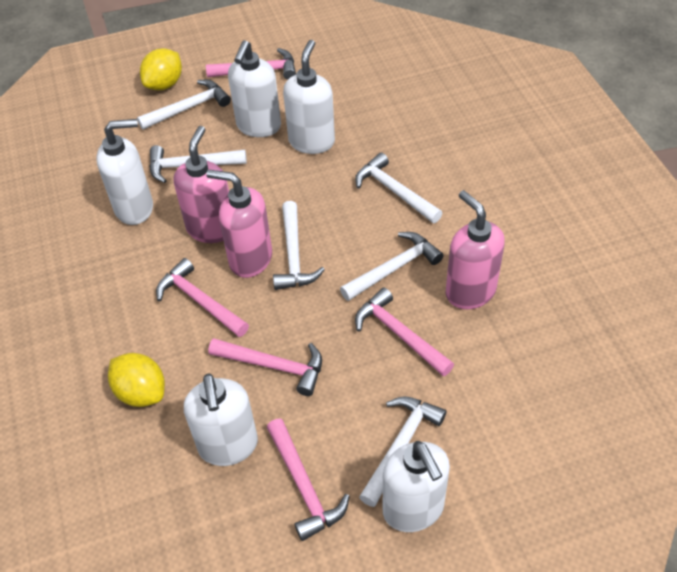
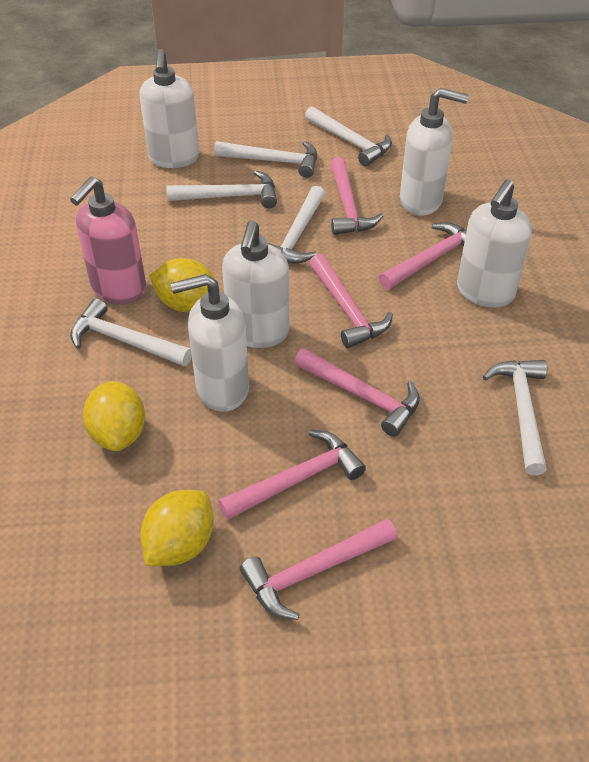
pink hammer: [156,258,249,337] [206,48,296,80] [208,338,322,396] [267,419,350,541] [355,288,454,376] = 5 -> [218,430,366,520] [240,519,397,620] [294,348,420,437] [309,254,393,348] [331,157,384,235] [379,223,467,290] = 6
pink soap dispenser: [174,126,229,243] [206,170,272,278] [446,190,505,309] = 3 -> [70,177,146,304] = 1
yellow lemon: [108,353,165,407] [140,48,182,90] = 2 -> [83,381,145,451] [140,490,213,566] [149,258,220,312] = 3

